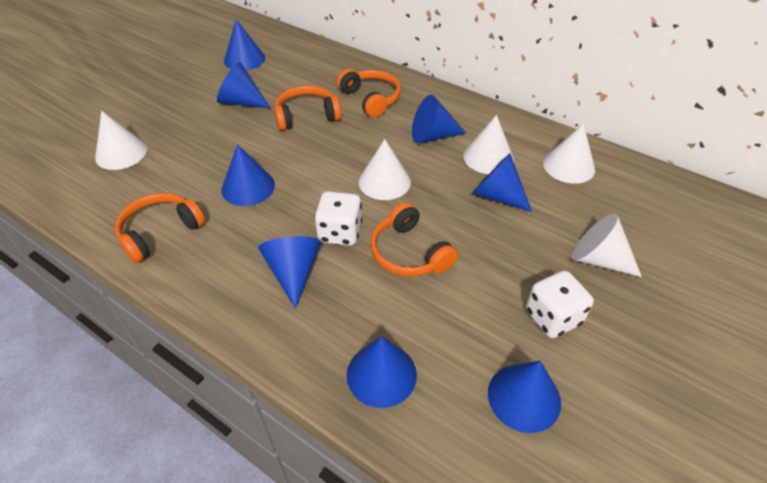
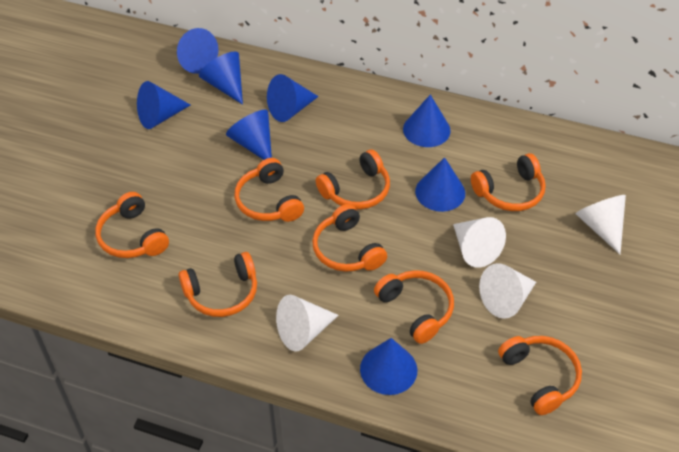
orange headphones: [115,193,205,263] [274,86,342,131] [337,69,401,118] [370,202,458,277] = 4 -> [95,192,169,258] [179,252,257,317] [234,158,304,222] [312,204,387,272] [316,149,390,210] [374,270,454,344] [471,153,546,211] [498,336,582,415] = 8
white cone: [95,111,147,170] [358,139,411,200] [463,115,514,174] [543,123,595,184] [572,213,642,277] = 5 -> [276,295,339,352] [453,217,506,268] [479,263,536,319] [575,195,626,254] = 4
white dice: [314,191,362,246] [526,271,594,338] = 2 -> none = 0

